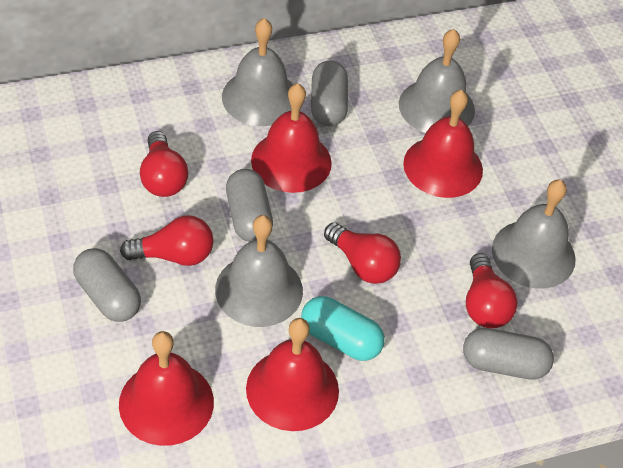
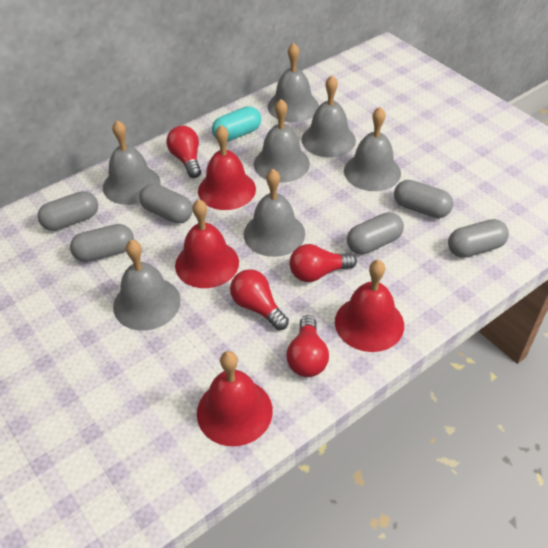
grey bell: [215,215,303,327] [222,18,293,126] [399,29,475,133] [492,180,576,289] = 4 -> [103,120,161,205] [113,240,181,331] [244,169,305,257] [254,99,310,183] [268,43,319,122] [301,75,356,158] [344,107,401,191] = 7
grey capsule: [73,248,141,322] [226,169,273,242] [311,61,348,126] [463,328,554,380] = 4 -> [38,191,98,231] [70,224,134,262] [139,183,193,223] [347,212,404,254] [394,180,453,218] [448,219,509,258] = 6

